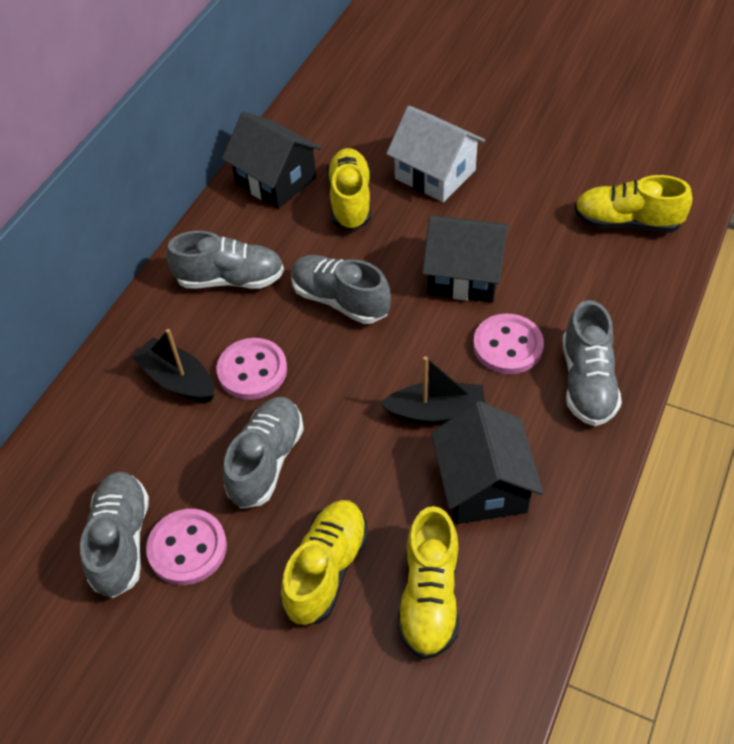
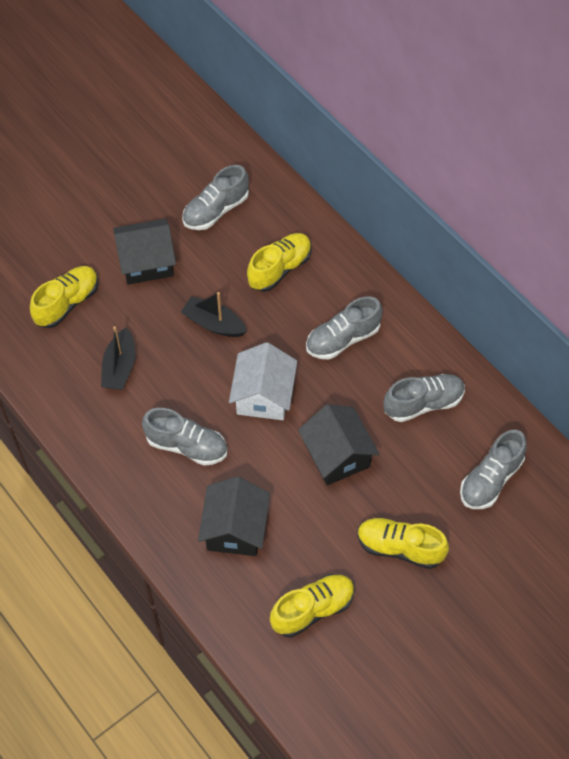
pink button: [146,509,227,585] [217,338,287,400] [473,314,544,374] = 3 -> none = 0

